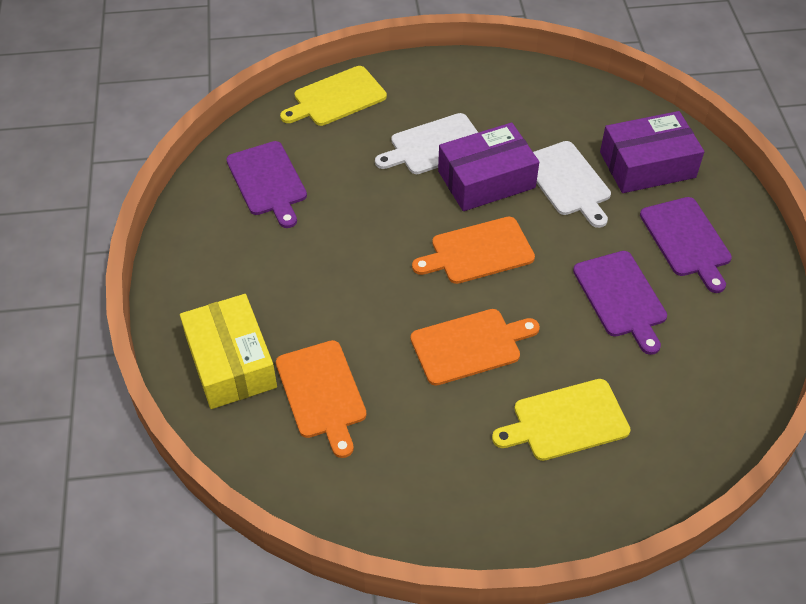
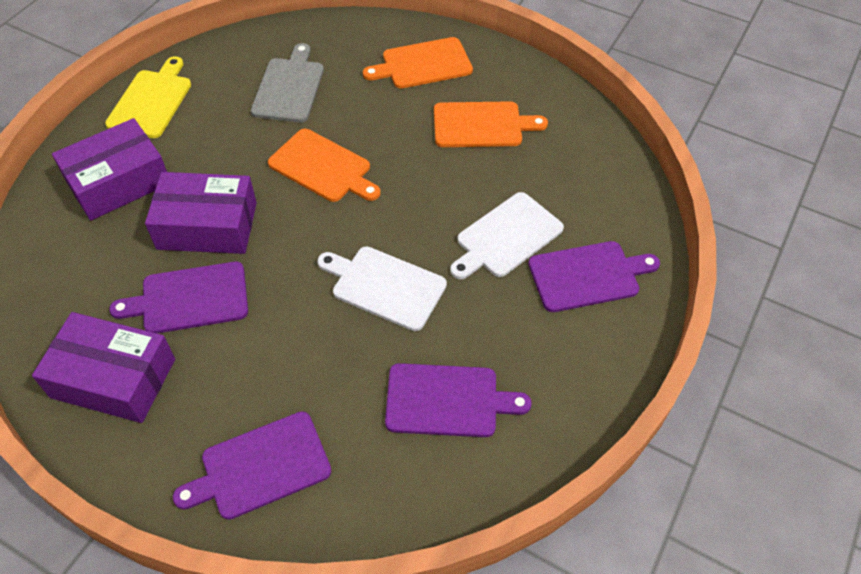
grey cutting board: none = 0 -> [251,43,324,122] = 1
purple box: [438,122,539,211] [600,111,704,193] = 2 -> [32,312,175,423] [52,118,167,221] [145,172,257,254] = 3
purple cutting board: [226,141,307,228] [573,251,667,355] [640,197,732,293] = 3 -> [109,262,248,333] [173,411,331,520] [385,363,532,437] [528,241,660,312] = 4
yellow box: [180,294,277,409] = 1 -> none = 0
yellow cutting board: [280,66,387,126] [492,379,631,461] = 2 -> [105,56,191,138] = 1

